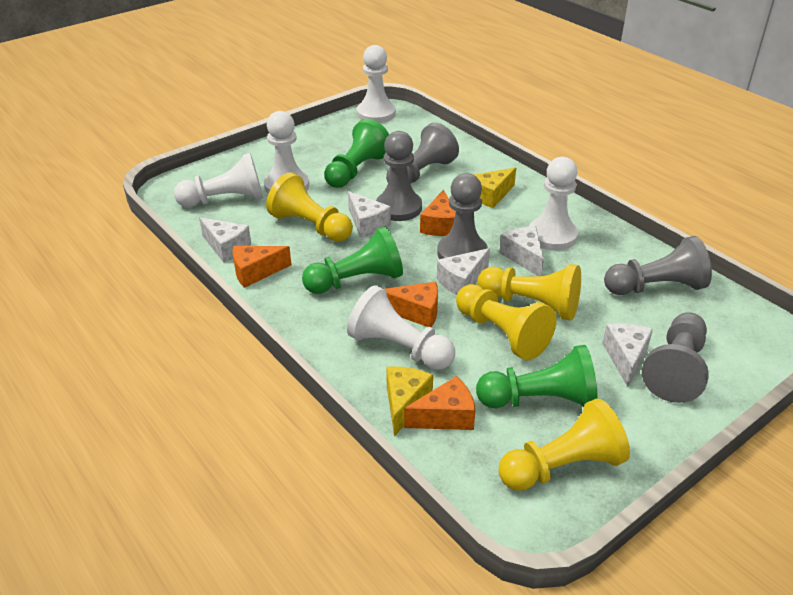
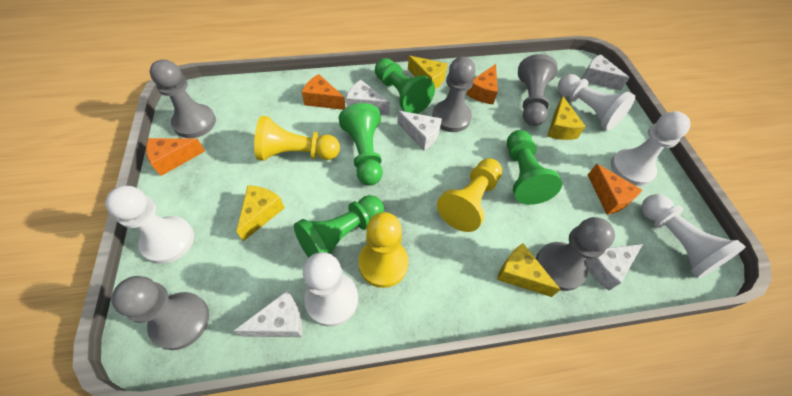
green pawn: [302,226,403,294] [324,119,389,188] [476,345,598,408] = 3 -> [294,195,384,258] [339,103,383,185] [375,58,435,114] [507,130,562,205] = 4
yellow cheese: [386,366,433,436] [474,167,516,208] = 2 -> [236,185,285,241] [408,56,448,89] [497,243,561,297] [547,96,586,140] = 4
yellow pawn: [266,172,353,242] [456,284,556,360] [477,264,581,321] [499,398,630,491] = 4 -> [254,116,340,161] [358,212,408,288] [437,158,502,232] = 3

